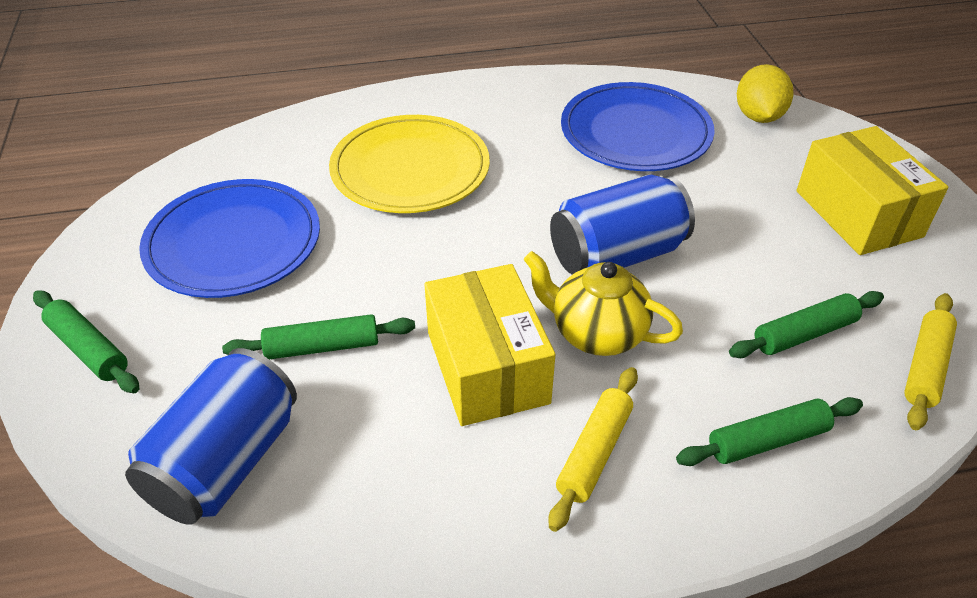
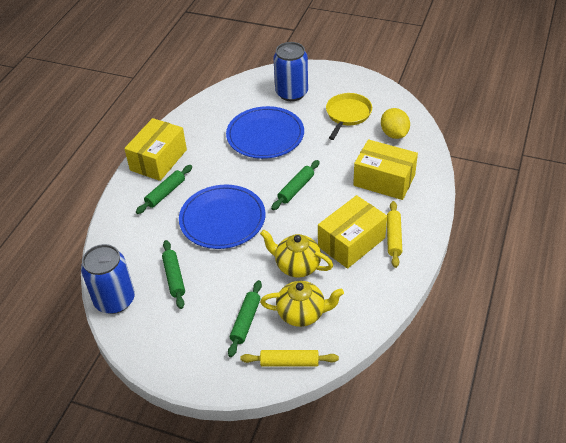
yellow box: [425,264,555,426] [796,126,949,255] = 2 -> [124,118,187,181] [318,195,387,269] [353,139,418,200] = 3
yellow pan: none = 0 -> [326,93,372,140] = 1
yellow plate: [329,115,490,213] = 1 -> none = 0
yellow teapot: [524,251,683,356] = 1 -> [260,230,333,278] [260,281,344,327] = 2

